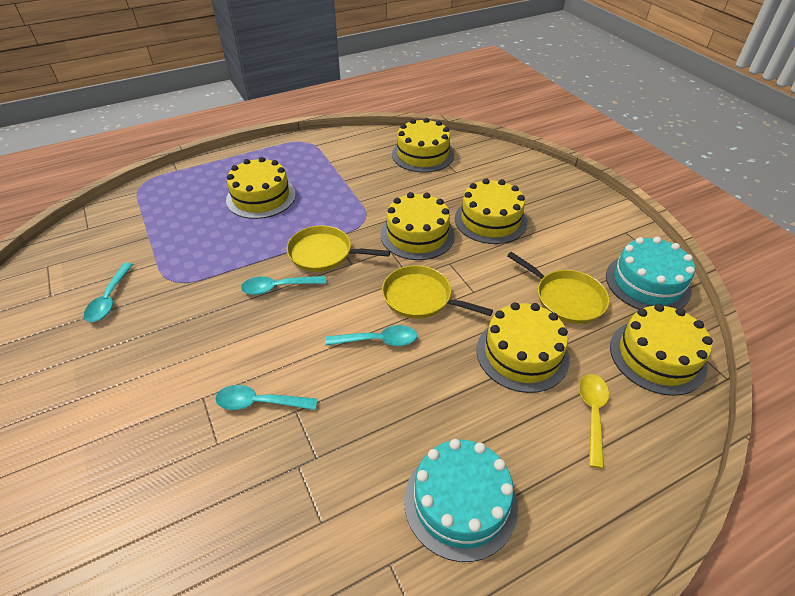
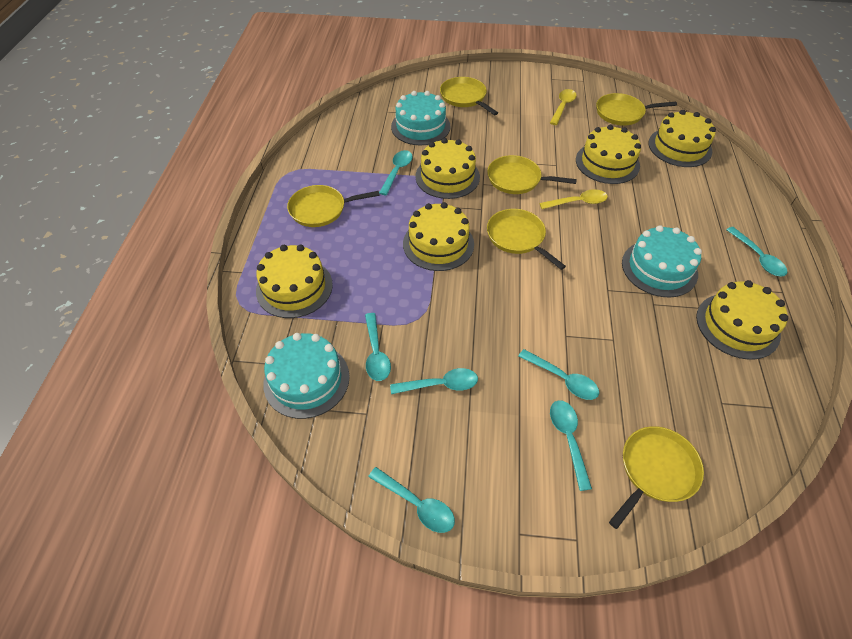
turquoise cake: [404,439,518,562] [606,237,695,309] = 2 -> [263,333,350,419] [391,91,451,145] [622,225,702,298] = 3
turquoise spoon: [84,263,133,322] [215,385,318,410] [241,276,326,295] [325,325,417,346] = 4 -> [365,313,391,381] [368,467,455,533] [379,150,413,195] [390,368,478,394] [518,349,599,400] [550,400,592,491] [726,227,787,277] = 7
yellow pan: [287,225,390,272] [382,265,493,319] [507,252,610,324] = 3 -> [287,185,380,227] [440,77,498,115] [487,155,577,194] [487,209,566,270] [596,93,677,126] [609,426,704,529] = 6
yellow spoon: [579,374,609,469] = 1 -> [540,189,608,209] [550,89,577,125] = 2

